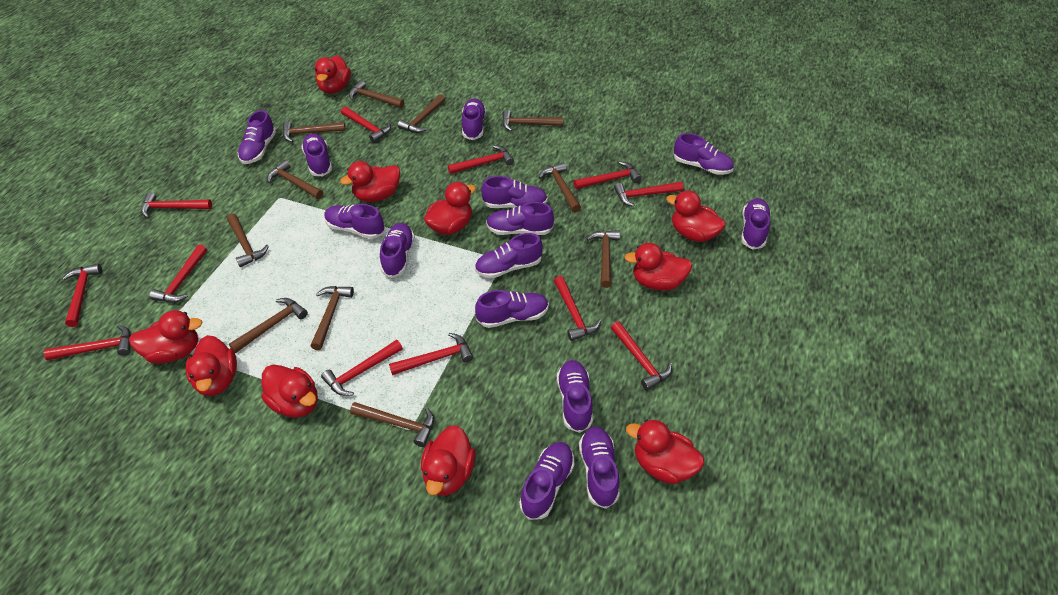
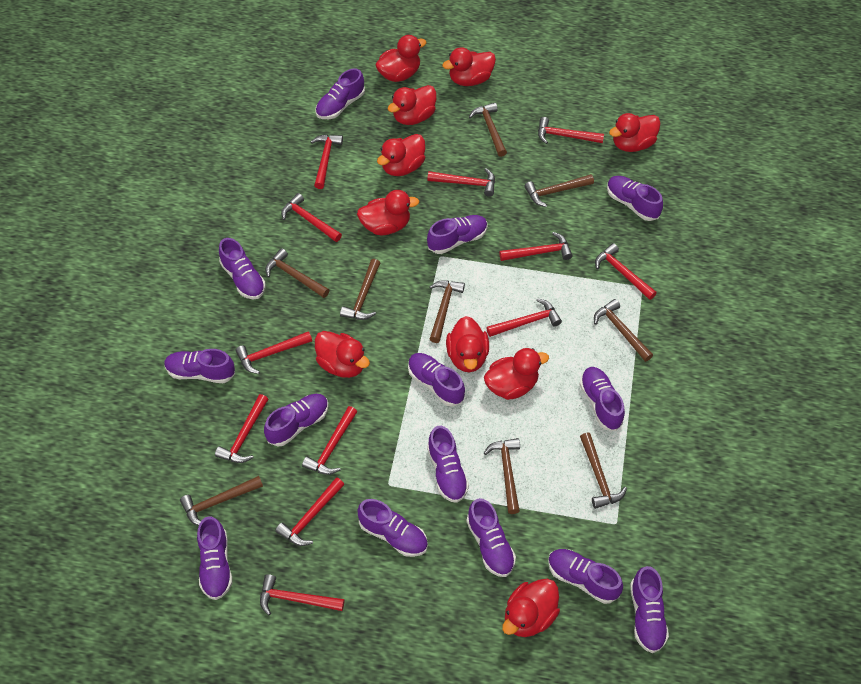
brown hammer: [227,213,269,267] [229,298,308,353] [267,160,323,199] [283,121,346,142] [311,286,354,350] [349,80,404,108] [350,402,434,447] [398,94,445,133] [502,110,563,132] [539,162,581,212] [587,230,620,288] = 11 -> [180,476,263,526] [265,248,329,298] [340,259,380,320] [430,280,465,343] [469,103,507,157] [484,438,520,514] [524,174,594,207] [580,432,627,509] [594,299,653,362] = 9

